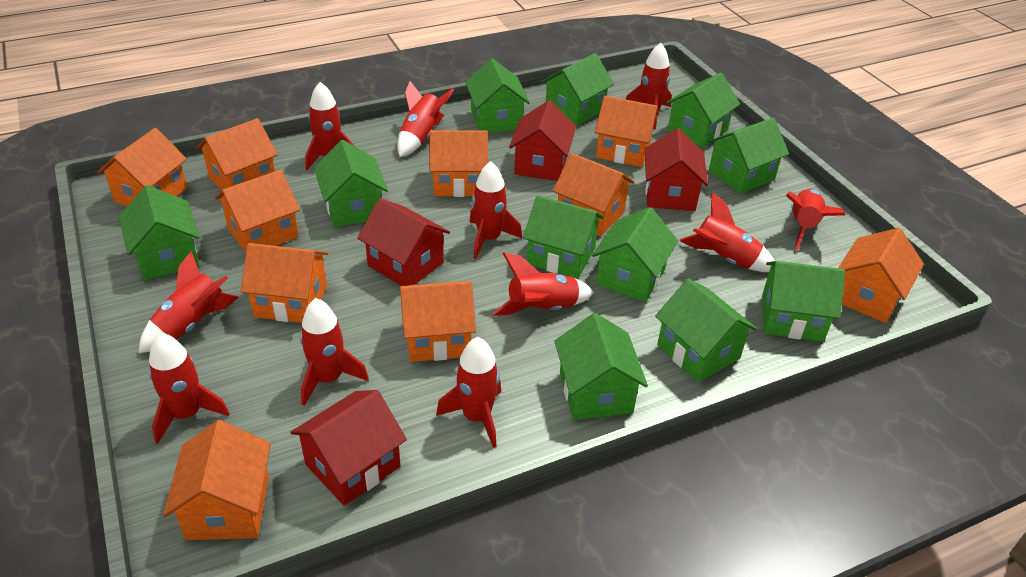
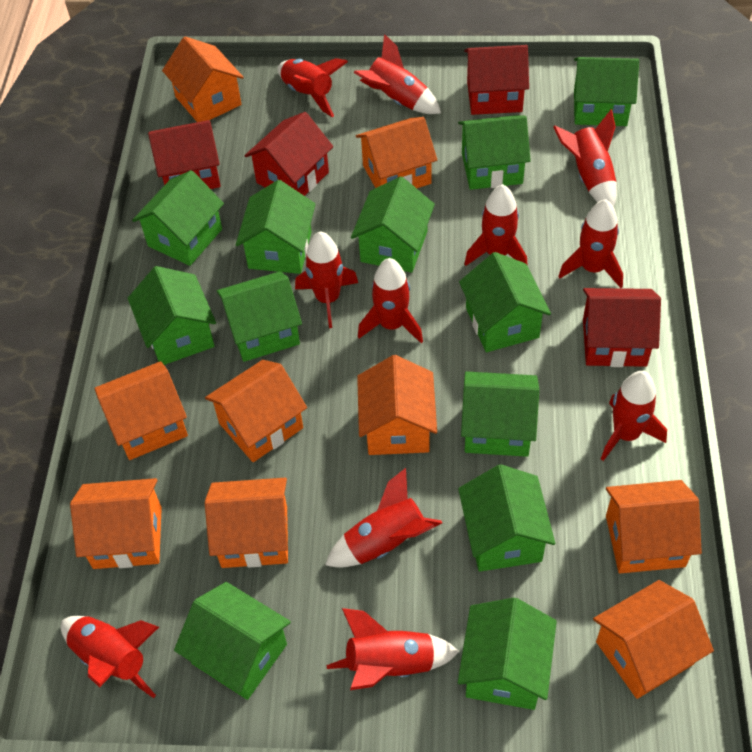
green house: [119,185,200,280] [314,140,388,227] [465,58,530,133] [523,195,604,279] [541,53,614,126] [554,313,648,420] [592,207,678,302] [655,278,757,382] [666,73,740,148] [708,118,789,194] [762,261,845,342] = 11 -> [128,266,216,365] [132,170,224,266] [174,582,291,700] [217,271,302,362] [236,180,316,274] [351,177,435,273] [458,115,531,190] [458,464,555,572] [458,598,557,710] [459,252,551,352] [461,371,539,457] [574,57,639,126] = 12
orange house: [97,128,187,206] [163,420,271,540] [196,118,278,190] [215,170,300,252] [241,243,328,323] [400,281,476,362] [429,130,488,197] [553,153,635,237] [595,96,659,167] [838,228,924,323] = 10 -> [70,478,162,569] [94,361,188,460] [162,36,244,122] [205,360,307,462] [205,478,288,568] [356,117,437,188] [357,355,437,455] [593,580,714,699] [606,480,702,573] = 9

